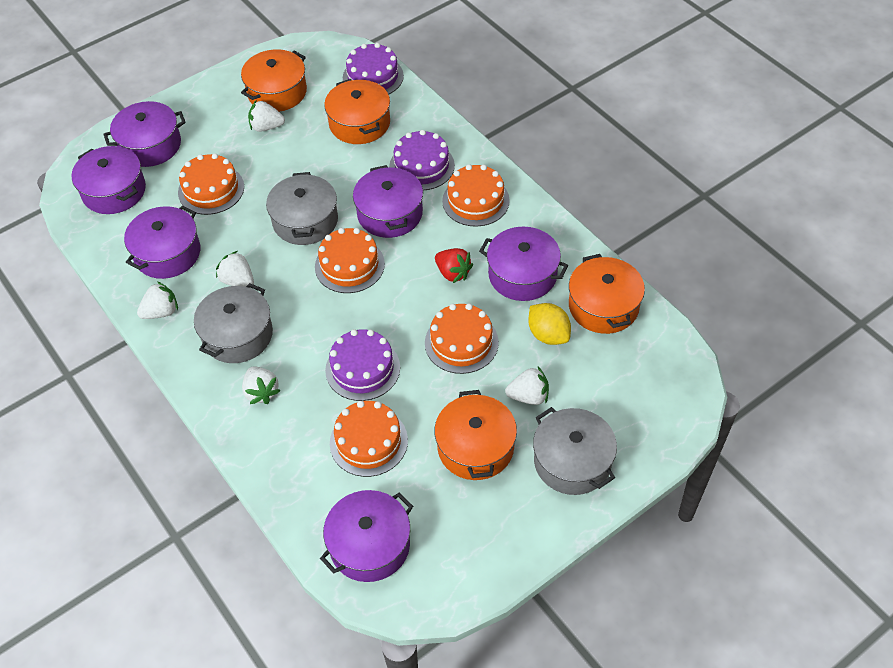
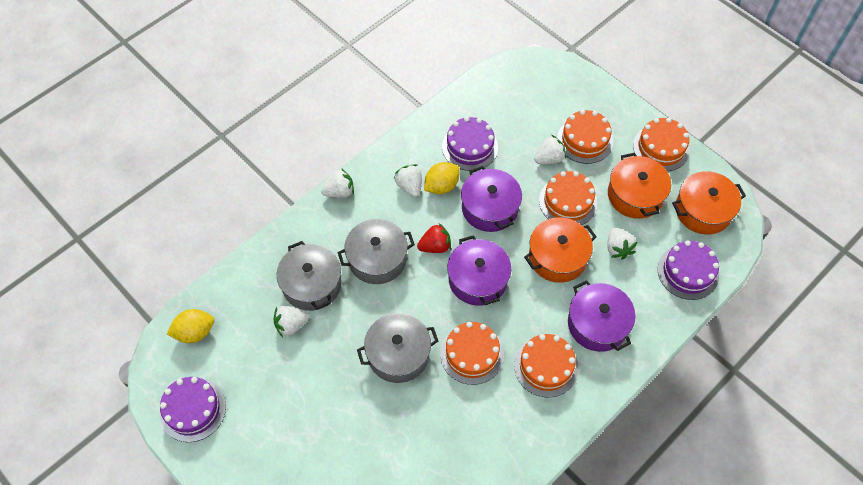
orange pot: [241,49,307,112] [324,79,390,144] [434,390,517,480] [569,254,645,334] = 4 -> [524,217,596,283] [608,153,671,219] [672,171,746,235] = 3
purple pot: [71,146,146,214] [103,101,186,167] [124,205,200,279] [320,490,413,582] [353,165,423,238] [479,227,569,301] = 6 -> [447,235,511,306] [461,166,522,232] [568,280,635,352] = 3
yellow lemon: [528,303,571,345] = 1 -> [167,309,214,343] [424,162,460,194] = 2

